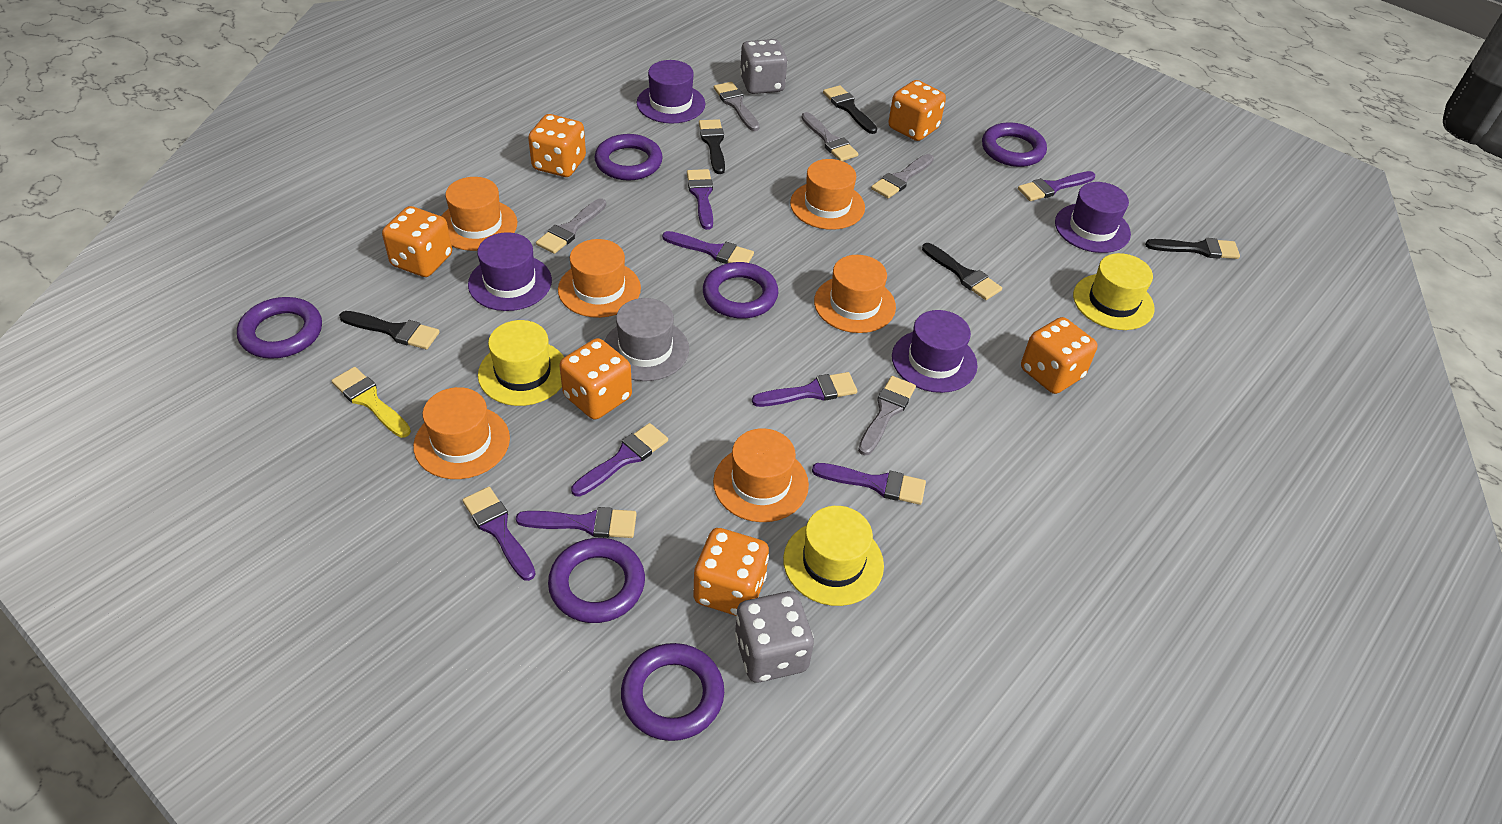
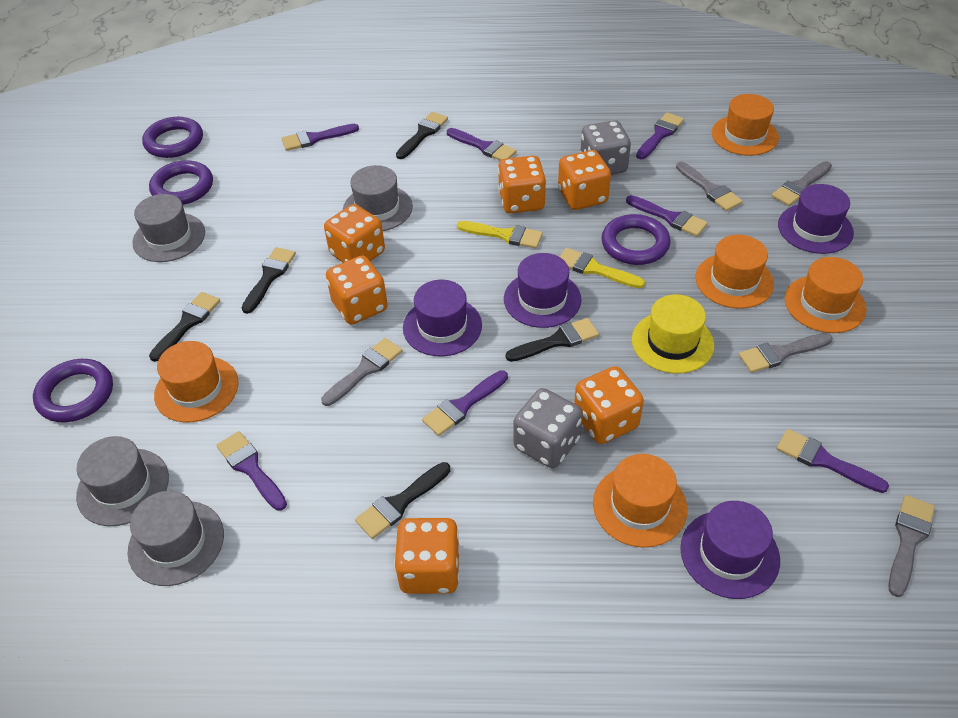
grey hat: [604,298,689,381] = 1 -> [76,436,169,526] [128,491,224,586] [132,194,205,262] [343,165,413,231] = 4
orange hat: [413,387,510,479] [442,177,517,251] [558,239,641,318] [713,428,809,522] [790,159,865,230] [814,255,896,333] = 6 -> [154,341,238,423] [593,454,687,547] [695,235,774,309] [712,94,779,156] [785,257,867,333] = 5
purple brush: [463,487,535,581] [516,507,637,538] [571,423,668,497] [662,231,754,264] [687,169,713,230] [752,372,857,407] [812,463,926,505] [1018,171,1095,201] = 8 -> [216,431,287,511] [281,124,359,151] [422,370,508,436] [447,128,517,161] [626,195,708,236] [636,113,684,159] [777,429,889,493] = 7
purple ring: [237,297,322,359] [548,538,645,623] [594,134,663,181] [621,643,724,741] [703,262,778,319] [982,122,1047,167] = 6 -> [33,359,113,422] [142,117,203,158] [149,160,213,205] [602,214,670,265] = 4
yellow brush: [331,367,411,438] = 1 -> [457,221,543,248] [560,248,645,288] = 2
yellow hat: [478,320,564,406] [783,506,884,606] [1073,253,1155,330] = 3 -> [632,295,714,374] = 1

